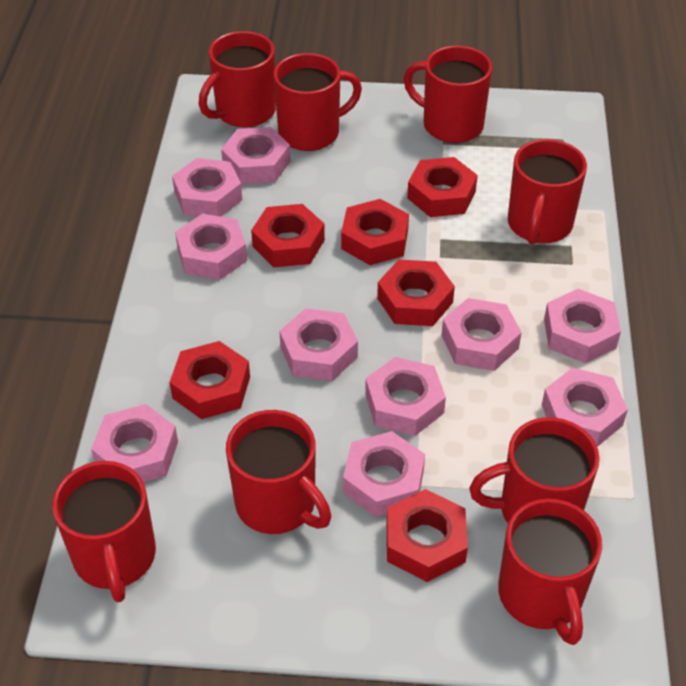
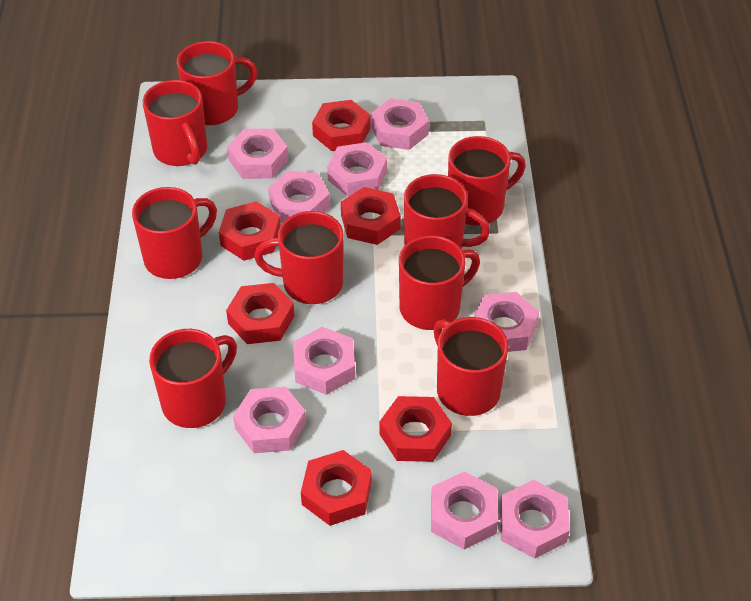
pink nut: [91,404,178,483] [172,158,242,217] [175,214,247,280] [221,127,291,184] [279,308,358,381] [343,431,425,517] [365,357,446,436] [441,298,522,371] [542,368,628,447] [544,289,621,363] = 10 -> [227,129,288,179] [233,387,306,453] [268,170,330,222] [293,327,355,395] [327,142,387,197] [371,98,429,150] [431,471,498,549] [474,292,539,352] [500,480,570,559] = 9
red mug: [52,461,156,602] [199,31,276,128] [226,410,331,534] [273,53,362,151] [404,46,492,143] [469,417,600,523] [498,498,602,645] [508,139,587,245] = 8 -> [132,187,217,279] [143,80,207,166] [149,329,237,428] [177,41,257,125] [254,211,344,304] [399,235,480,330] [404,174,490,249] [434,317,509,416] [448,136,526,225] = 9

